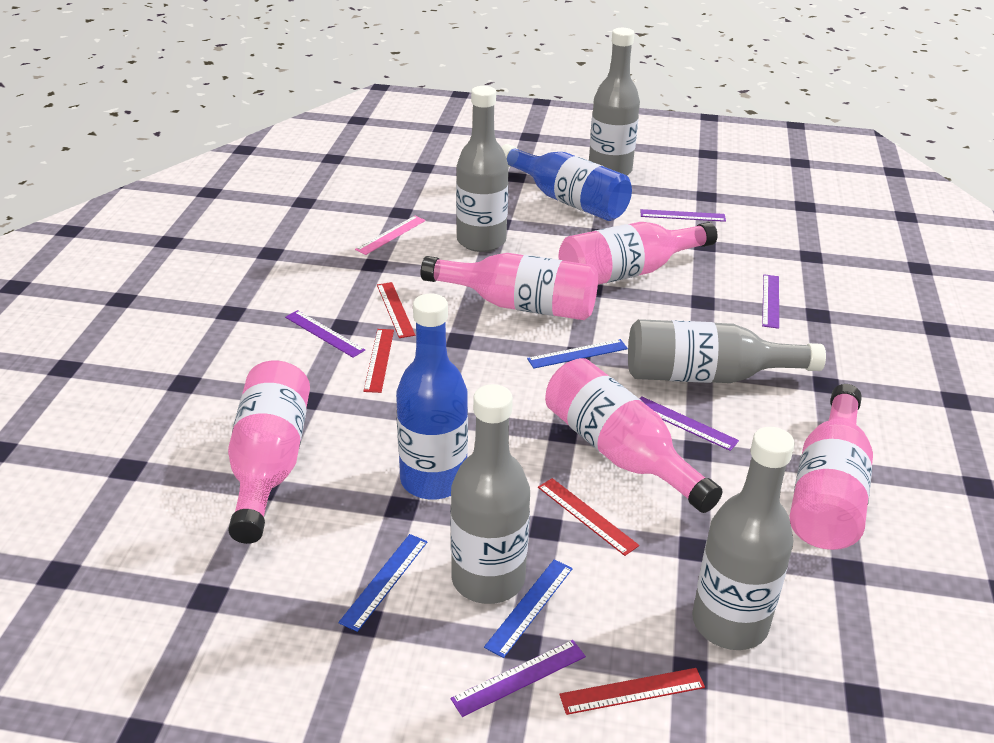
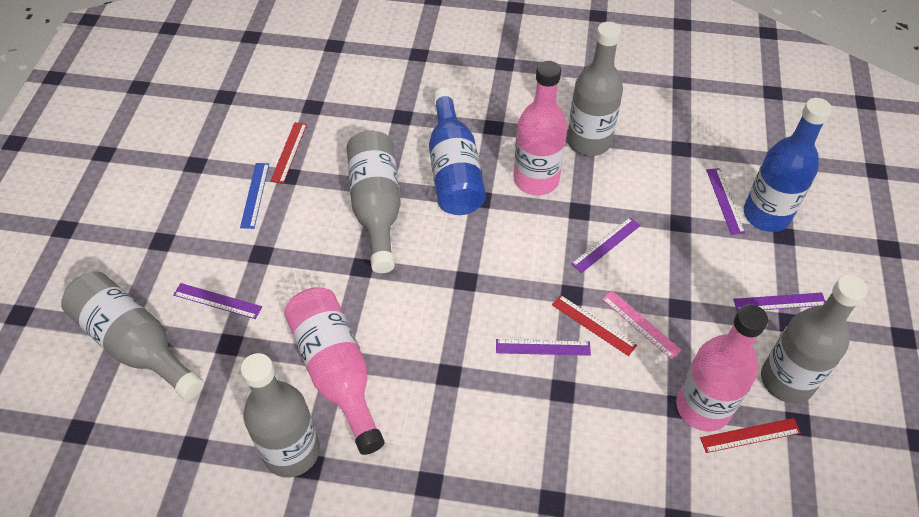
blue ruler: [338,534,428,632] [484,559,573,658] [527,339,628,369] = 3 -> [240,163,269,229] = 1
pink bottle: [228,361,310,544] [421,253,598,320] [545,358,722,513] [559,222,718,285] [790,384,873,550] = 5 -> [284,287,385,455] [513,61,567,195] [676,304,768,432] = 3
red ruler: [363,329,394,393] [377,282,415,338] [538,478,639,556] [560,668,705,715] = 4 -> [270,122,307,184] [552,295,637,356] [700,418,801,453] = 3

